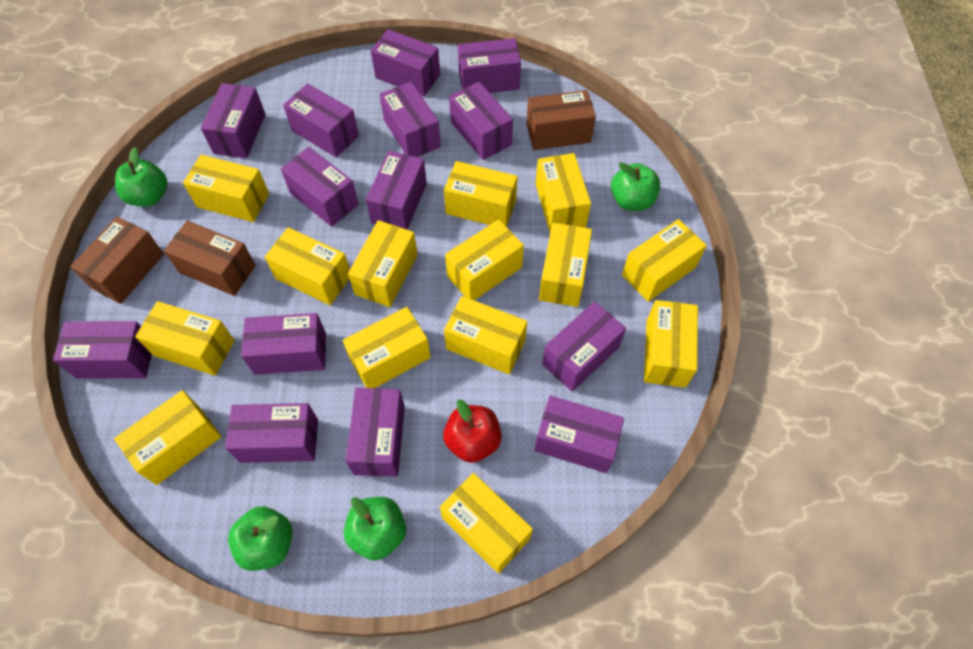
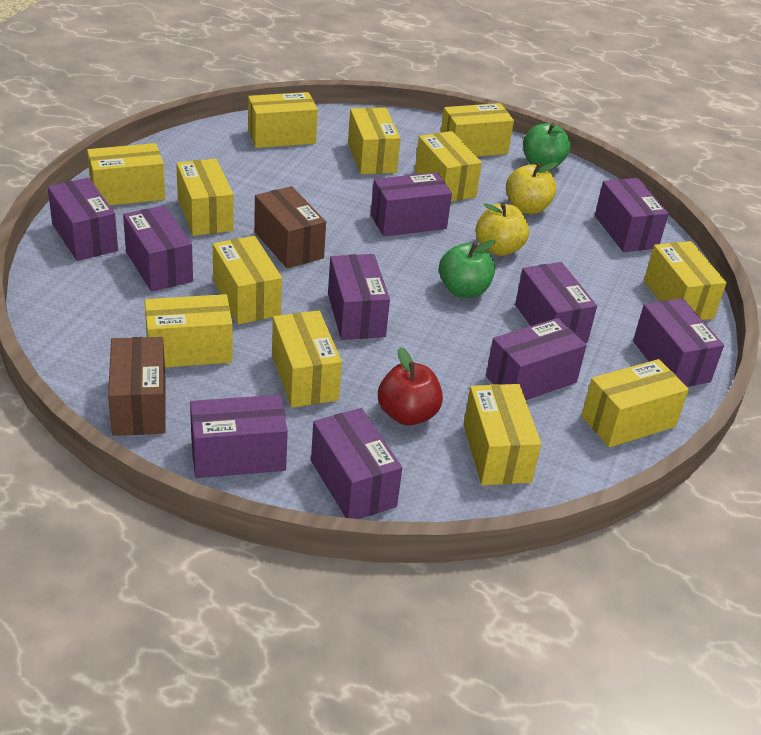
brown box: [70,216,164,304] [164,221,256,296] [526,90,596,150] = 3 -> [108,337,166,436] [254,186,326,268] = 2
green apple: [115,147,167,206] [228,506,293,571] [344,497,406,561] [611,162,660,211] = 4 -> [439,240,496,298] [523,123,570,169] = 2
purple box: [53,321,152,379] [201,83,265,159] [225,403,318,463] [241,313,326,375] [281,147,359,227] [283,83,359,157] [346,388,405,477] [366,151,427,230] [371,29,440,96] [379,82,441,157] [449,82,513,160] [458,38,521,93] [534,396,624,473] [542,301,626,392] = 14 -> [48,178,118,261] [123,205,193,292] [190,395,288,478] [311,408,402,519] [328,254,390,340] [371,172,452,236] [486,318,587,400] [515,262,597,343] [595,178,669,252] [633,298,724,387] = 10
yellow apple: none = 0 -> [475,203,529,256] [506,162,558,214] = 2
yellow box: [114,390,221,485] [135,301,235,376] [183,155,269,222] [265,227,350,305] [343,307,431,388] [348,220,418,307] [440,473,533,574] [444,161,518,227] [444,296,527,374] [445,219,524,300] [535,153,591,232] [539,223,592,307] [622,219,707,302] [644,300,698,388] = 14 -> [87,143,165,206] [145,294,233,368] [176,158,234,236] [213,236,282,324] [248,92,318,148] [272,310,342,407] [348,107,401,174] [415,131,482,201] [441,103,514,157] [463,384,541,485] [581,359,689,447] [644,241,727,320] = 12

